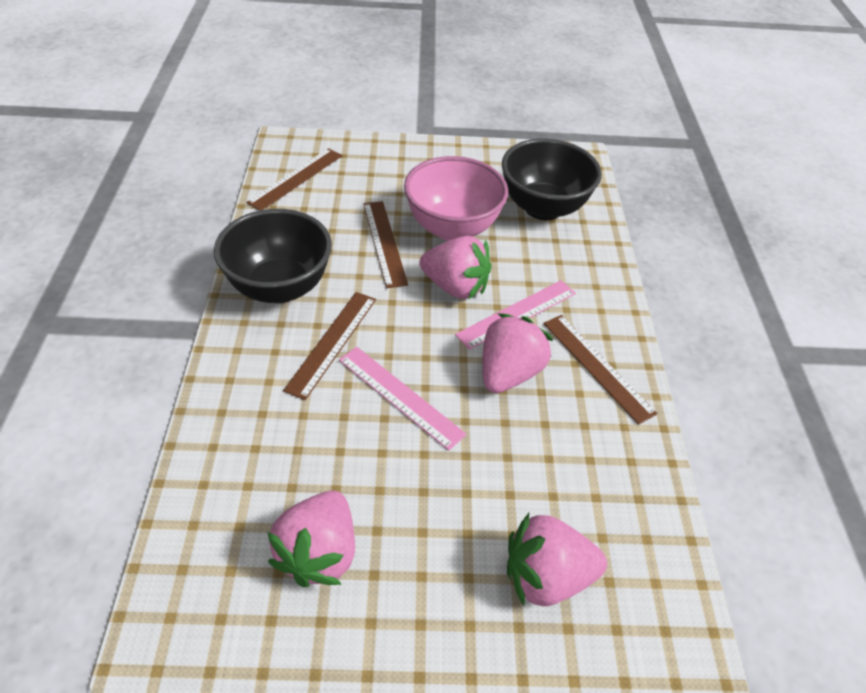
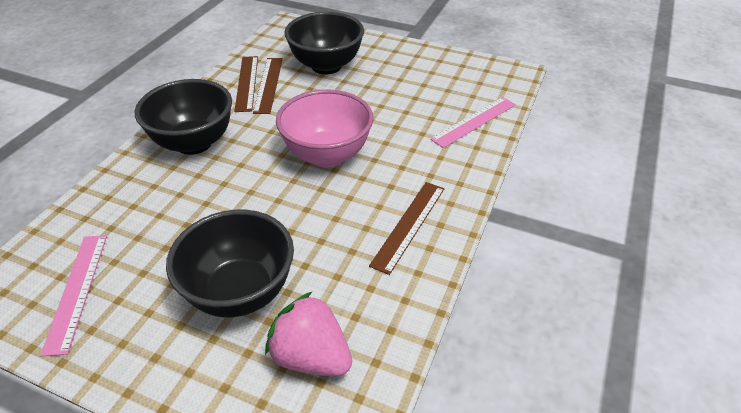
black bowl: [214,209,332,303] [502,139,602,220] = 2 -> [135,79,232,155] [166,210,294,317] [284,12,364,75] = 3
brown ruler: [246,148,342,211] [283,292,376,400] [363,201,408,288] [543,315,658,425] = 4 -> [234,56,258,112] [253,58,283,114] [369,182,444,275] = 3
pink strawberry: [268,491,355,587] [419,236,491,300] [482,313,553,393] [507,513,607,606] = 4 -> [265,291,352,376] = 1

